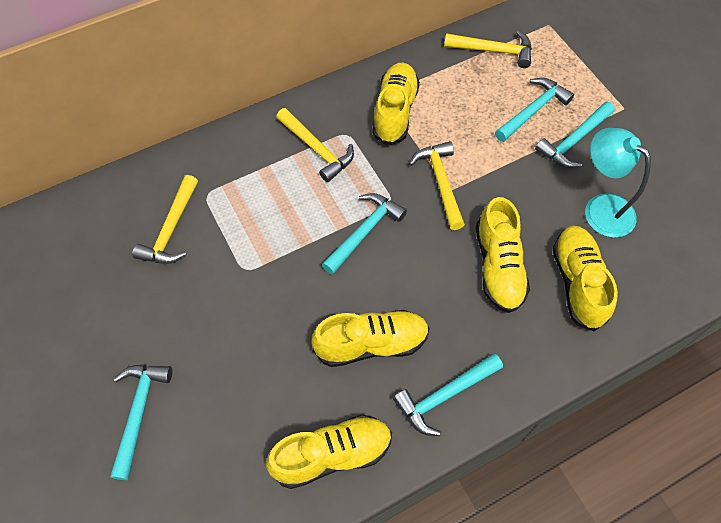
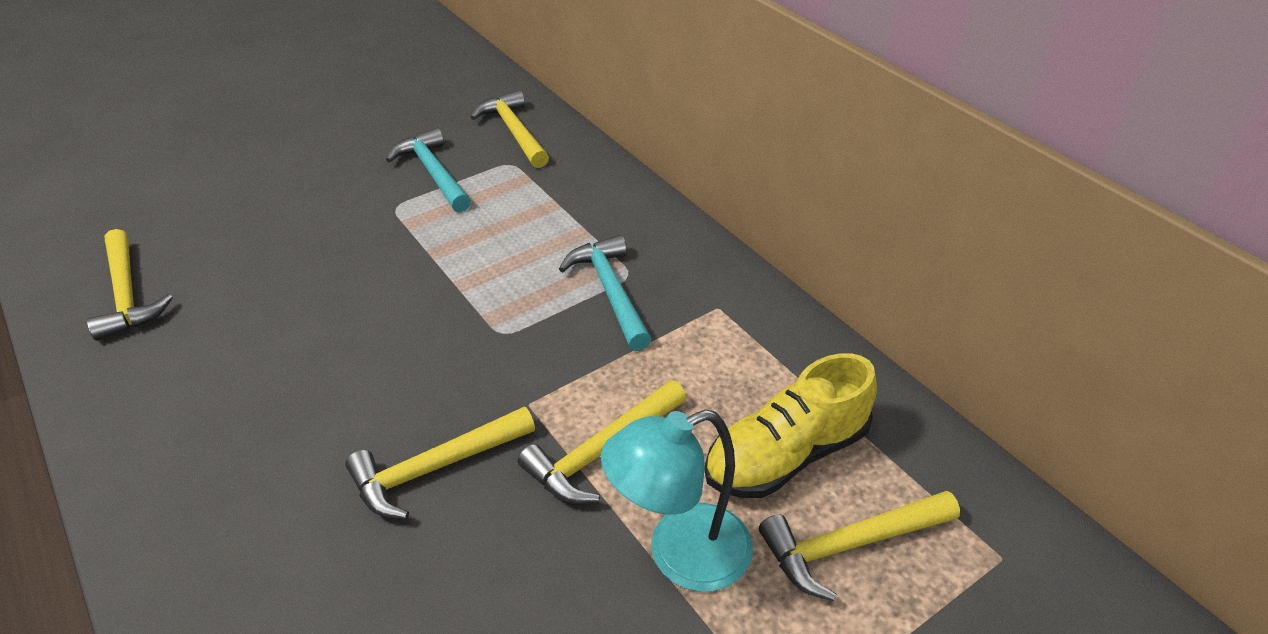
turquoise hammer: [110,365,172,480] [322,193,407,275] [393,354,503,436] [495,78,574,142] [535,102,615,168] = 5 -> [386,128,471,213] [559,235,652,351] = 2
yellow hammer: [132,175,198,264] [276,108,354,182] [409,141,465,230] [444,31,532,68] = 4 -> [87,229,173,341] [345,407,535,519] [471,90,549,168] [518,380,686,504] [759,491,960,601] = 5
yellow shoe: [266,415,392,489] [311,310,430,367] [373,63,420,146] [476,197,530,313] [553,225,618,331] = 5 -> [704,353,877,498] = 1

